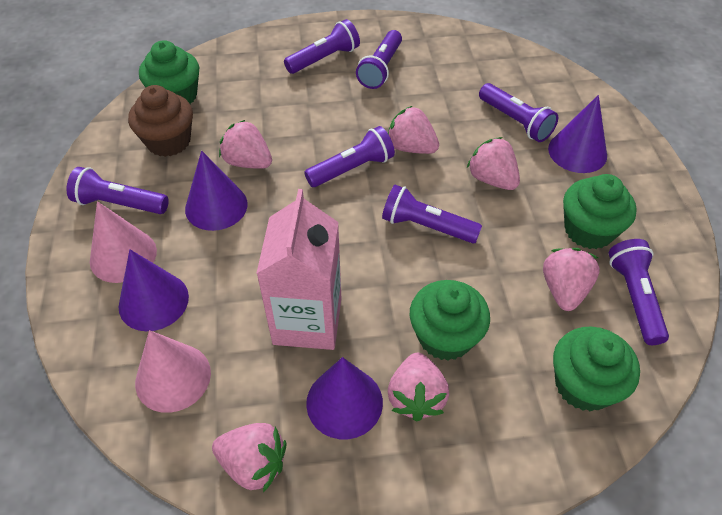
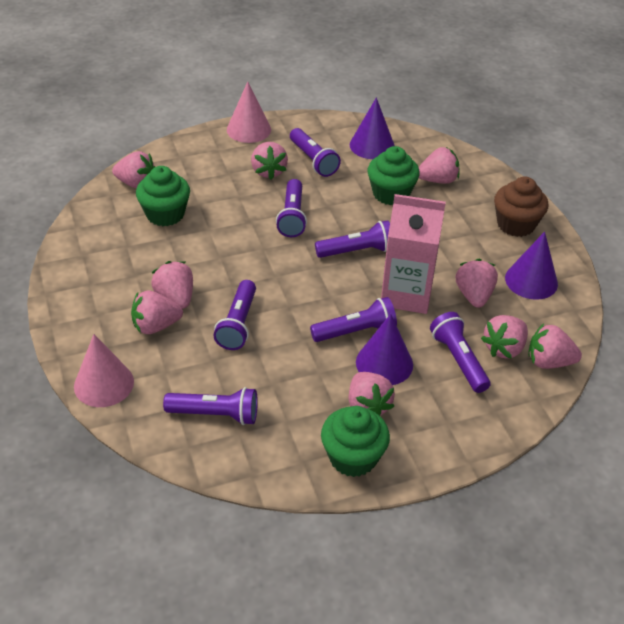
green cupcake: [139,40,199,104] [410,280,490,361] [553,327,640,411] [563,174,637,249] = 4 -> [136,166,190,226] [321,406,390,477] [368,146,420,205] = 3
pink strawberry: [212,423,287,492] [219,120,272,169] [388,106,439,154] [388,353,449,421] [467,137,520,190] [543,248,600,311] = 6 -> [112,151,155,189] [131,291,183,334] [151,261,193,309] [251,142,288,180] [349,372,395,416] [419,147,460,184] [456,259,498,308] [481,315,528,359] [528,324,582,369] = 9
purple cone: [119,249,189,331] [185,150,248,231] [306,357,383,439] [548,95,607,173] = 4 -> [350,97,394,159] [356,314,413,385] [505,231,558,300] = 3

